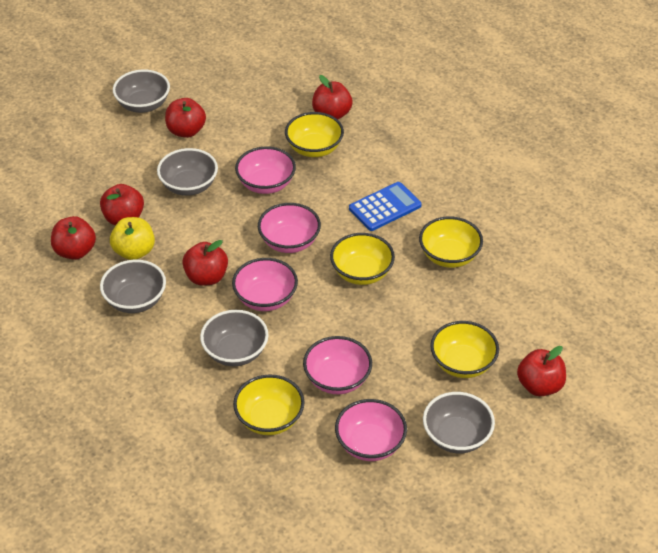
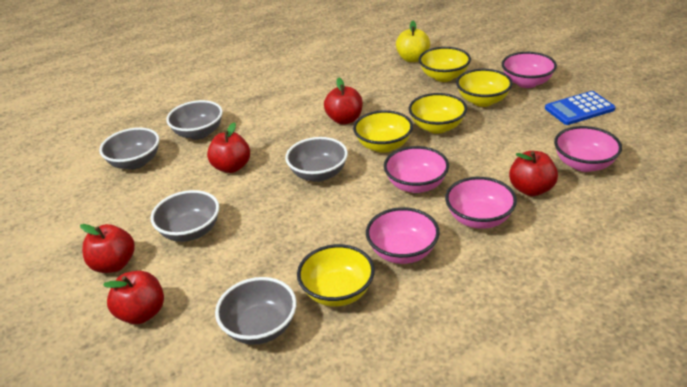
red apple: [51,216,96,260] [100,184,144,225] [165,98,206,138] [182,240,228,286] [312,75,352,119] [517,346,566,396] = 6 -> [80,224,135,273] [103,271,164,324] [207,122,250,173] [324,77,363,124] [509,151,558,196] = 5

